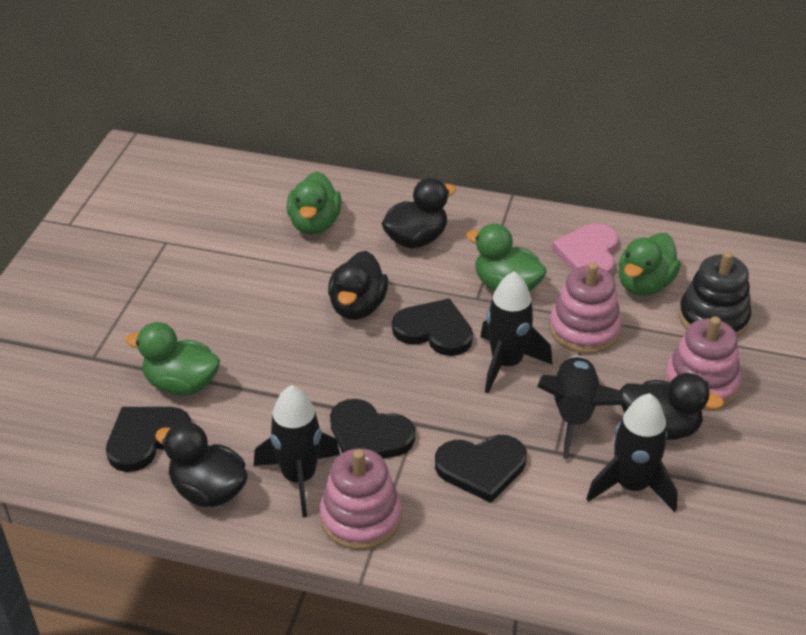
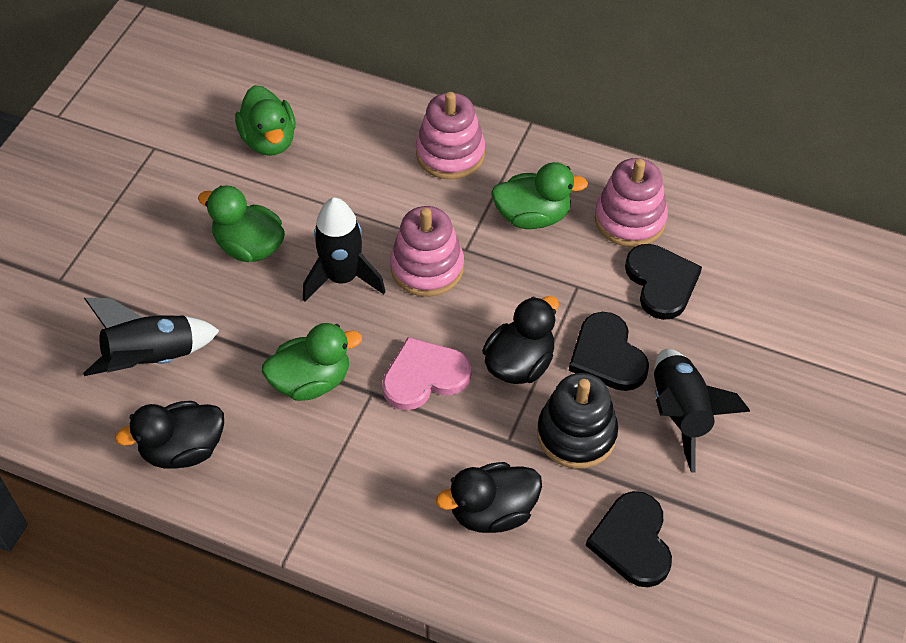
black duck: [155,422,247,507] [328,251,388,320] [382,178,456,248] [620,373,724,440] = 4 -> [115,401,224,469] [436,462,542,533] [482,296,559,384] = 3
black heart: [106,407,192,472] [330,399,415,459] [392,298,473,356] [435,435,527,503] = 4 -> [569,312,649,391] [586,491,672,587] [625,244,702,320] = 3
black rocket: [254,385,340,517] [480,271,552,393] [537,356,625,459] [586,393,678,512] = 4 -> [83,298,220,376] [303,197,386,302] [654,349,750,473] = 3

